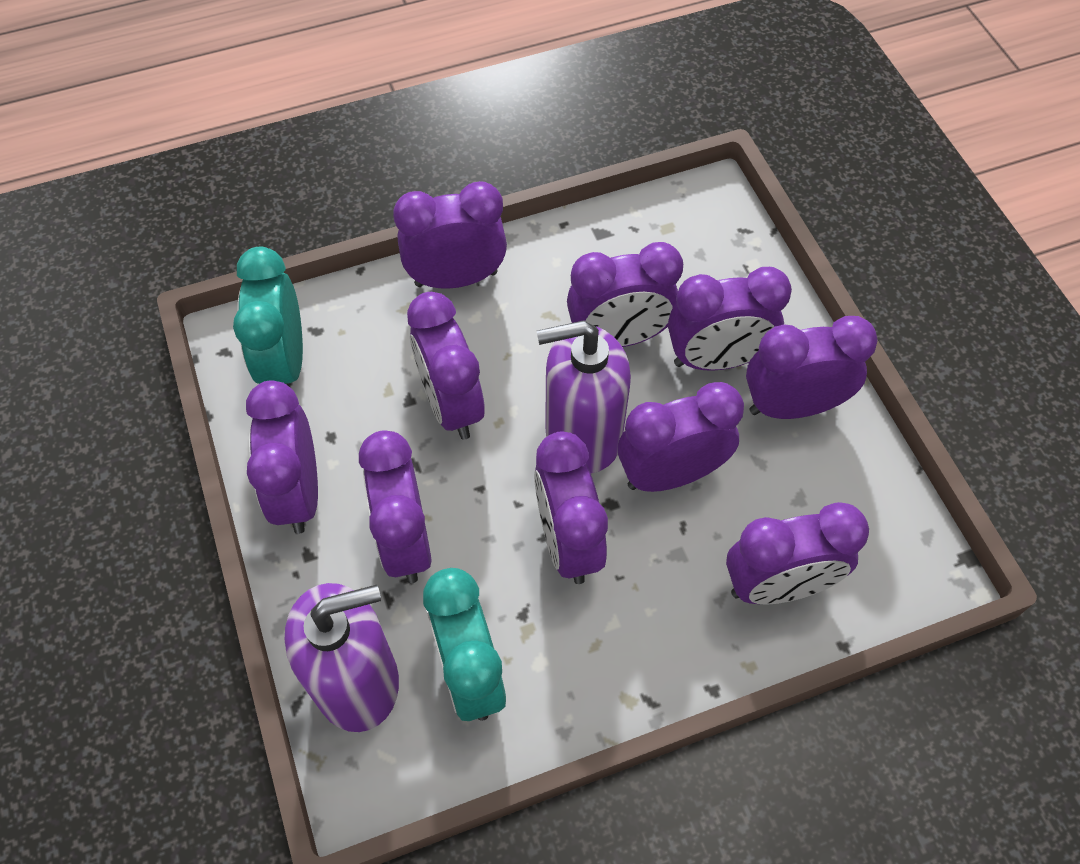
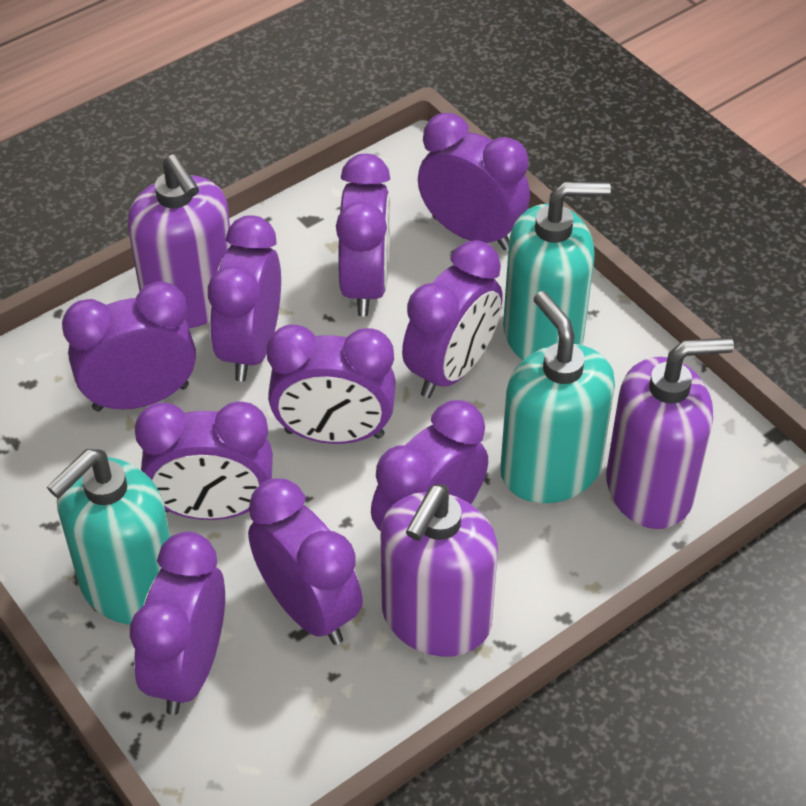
purple soap dispenser: [285,583,399,732] [537,320,631,473] = 2 -> [128,154,232,328] [381,484,498,656] [606,337,734,529] = 3
turquoise clock: [233,247,303,385] [423,568,506,721] = 2 -> none = 0
turquoise soap dispenser: none = 0 -> [47,449,170,625] [500,291,615,503] [503,182,611,360] = 3

